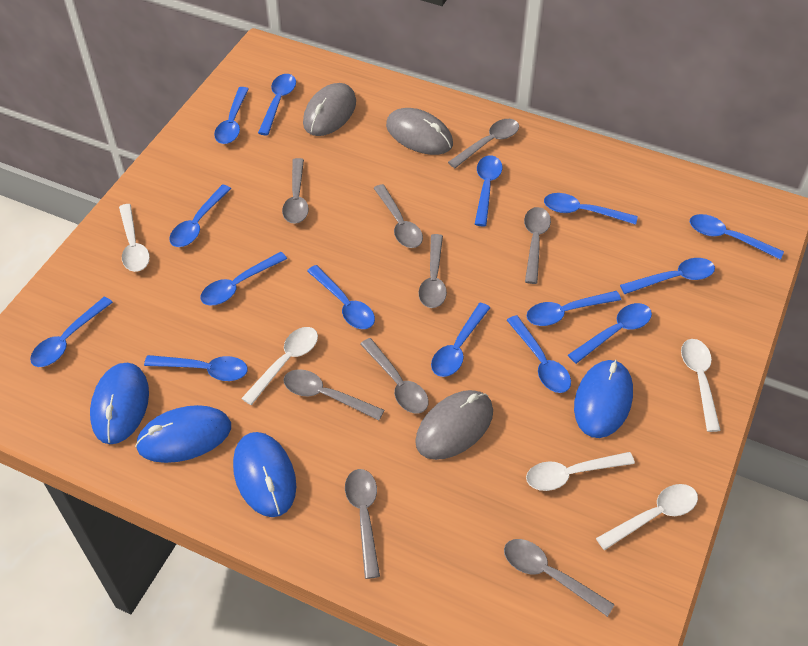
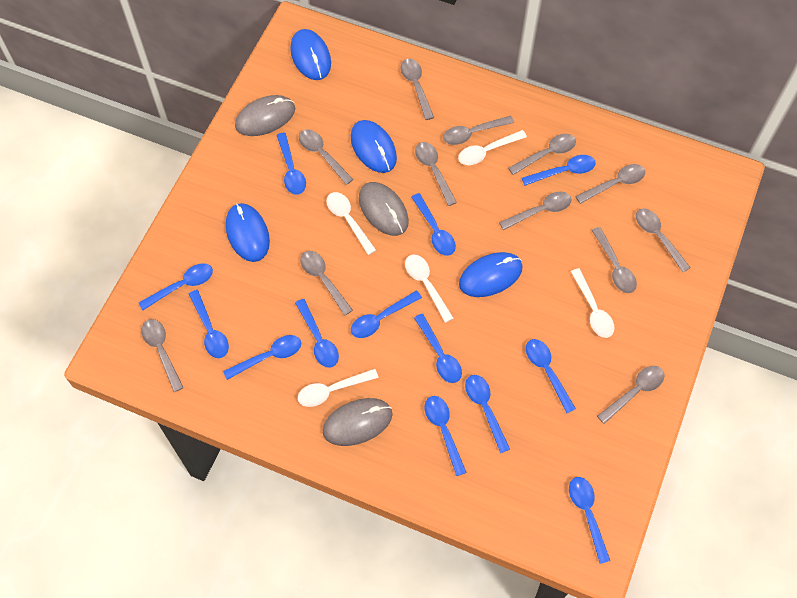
blue spoon: [30,297,113,367] [144,355,248,381] [169,184,231,247] [200,252,287,305] [214,87,249,144] [258,74,296,135] [307,265,375,329] [431,303,490,377] [475,155,502,226] [507,315,571,393] [526,291,621,326] [544,193,638,225] [568,303,652,364] [620,258,715,294] [690,214,784,260] = 15 -> [139,263,213,310] [189,290,229,358] [223,335,301,380] [277,133,306,195] [295,299,339,368] [351,290,422,338] [411,193,456,256] [414,314,462,383] [425,396,467,476] [465,375,510,453] [522,155,596,186] [526,339,576,413] [569,477,610,564] = 13
grey spoon: [282,158,309,224] [283,369,384,421] [345,469,380,579] [360,338,429,414] [374,184,423,248] [419,234,447,308] [448,119,519,168] [504,539,615,617] [524,207,551,284] = 9 -> [141,319,184,392] [299,129,354,185] [300,251,353,316] [401,59,434,120] [415,142,457,206] [443,116,514,145] [499,192,572,230] [508,134,576,175] [575,164,645,204] [592,227,637,293] [597,366,664,424] [636,208,690,272] = 12

